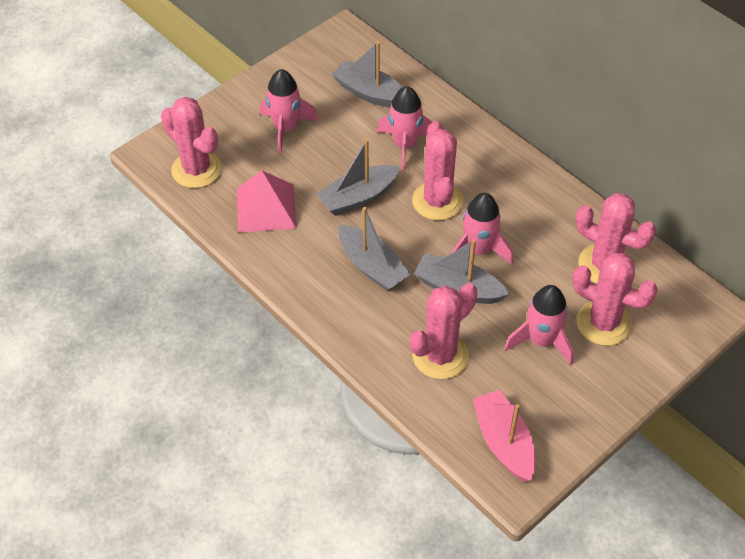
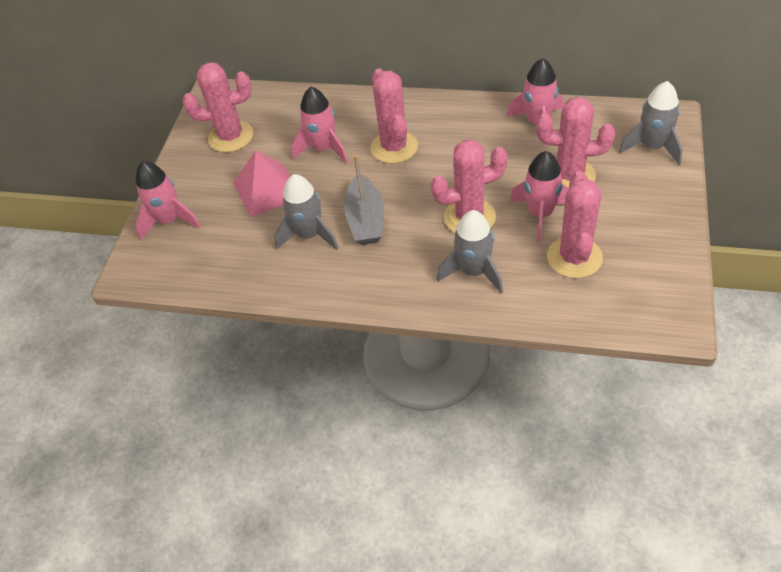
grey boat: [316,139,400,216] [332,41,403,108] [338,207,411,291] [414,239,509,304] = 4 -> [344,155,384,245] = 1
grey rocket: none = 0 -> [274,174,338,250] [437,210,503,293] [619,81,683,165] = 3
pink boat: [473,390,535,482] = 1 -> none = 0

